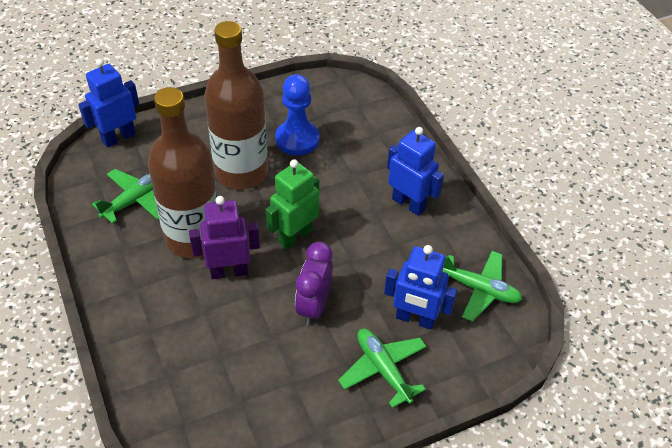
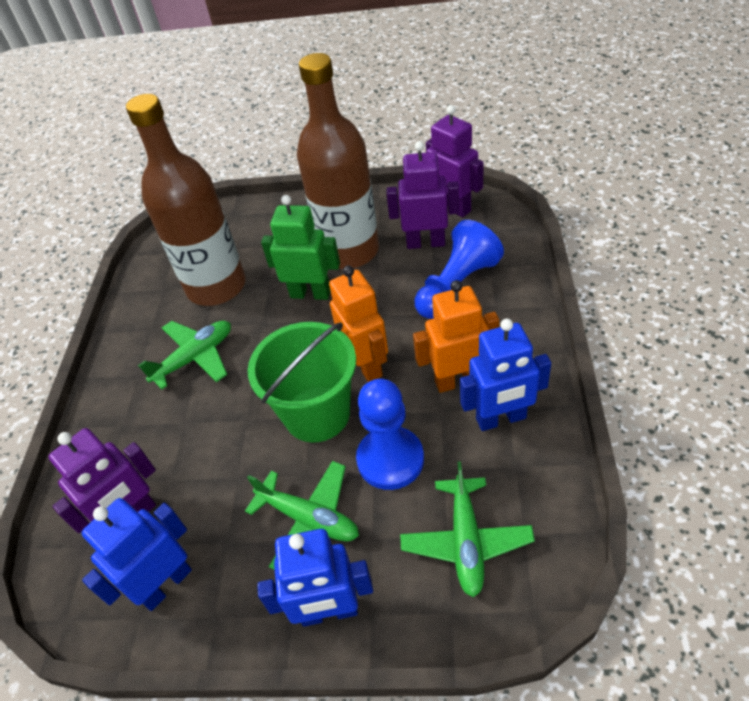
blue pawn: [275,74,319,155] = 1 -> [356,379,424,490] [415,220,504,319] = 2
green bucket: none = 0 -> [248,322,356,443] = 1
orange robot: none = 0 -> [329,265,388,382] [413,280,499,393] = 2
purple clock: [295,242,333,325] = 1 -> none = 0
purple robot: [189,196,260,279] = 1 -> [48,428,156,533] [386,141,459,249] [426,105,484,217] = 3

